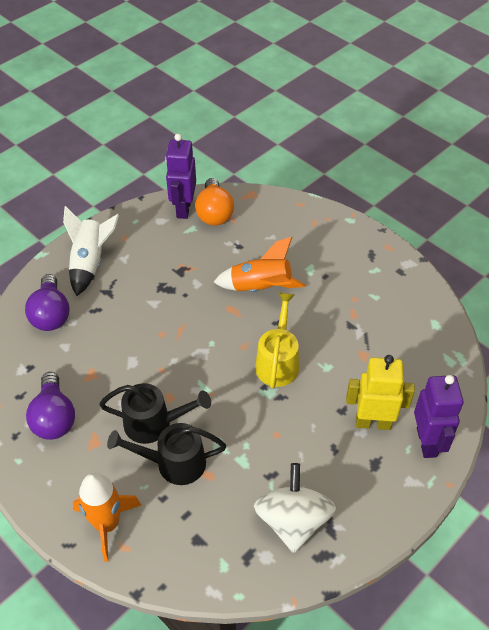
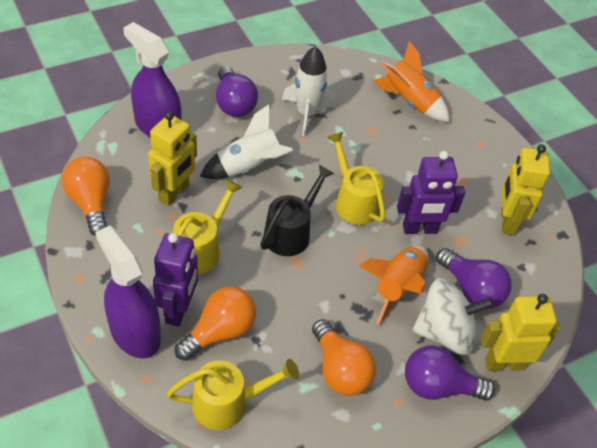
black watering can: [99,383,211,444] [107,423,226,485] = 2 -> [260,165,334,256] = 1
orange light bulb: [195,178,234,226] = 1 -> [62,157,110,236] [175,286,256,361] [312,319,376,396] = 3
purple light bulb: [25,274,70,331] [26,372,75,440] = 2 -> [216,66,258,117] [405,346,495,401] [436,248,512,309] = 3
purple spray bottle: none = 0 -> [95,226,161,358] [123,22,182,138] = 2
white rocket: [63,206,119,296] = 1 -> [200,105,293,179] [282,46,336,136] = 2
yellow robot: [346,355,415,430] = 1 -> [148,111,197,206] [481,294,560,371] [501,144,550,235] = 3
yellow watering can: [255,293,299,389] = 1 -> [167,359,299,430] [173,179,242,274] [327,132,385,225] = 3

